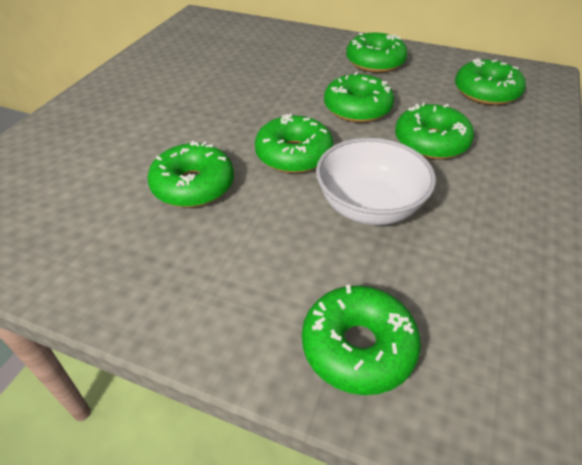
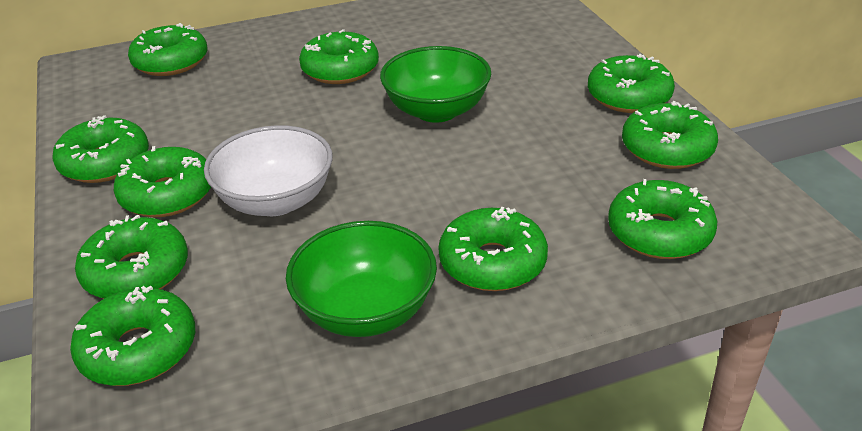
green bowl: none = 0 -> [286,221,437,337] [380,46,491,123] = 2
green donut: [147,141,234,208] [255,113,334,173] [302,285,421,395] [324,72,394,123] [346,33,408,73] [395,103,474,159] [455,58,526,105] = 7 -> [52,115,149,183] [70,286,195,386] [75,214,188,299] [114,146,211,217] [128,23,207,76] [299,29,379,84] [438,207,548,291] [588,54,675,113] [608,179,717,259] [622,101,718,169] = 10

